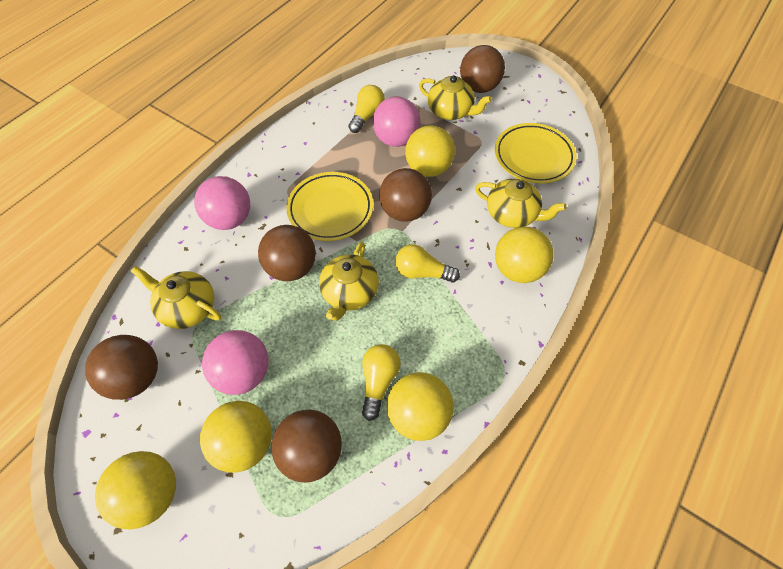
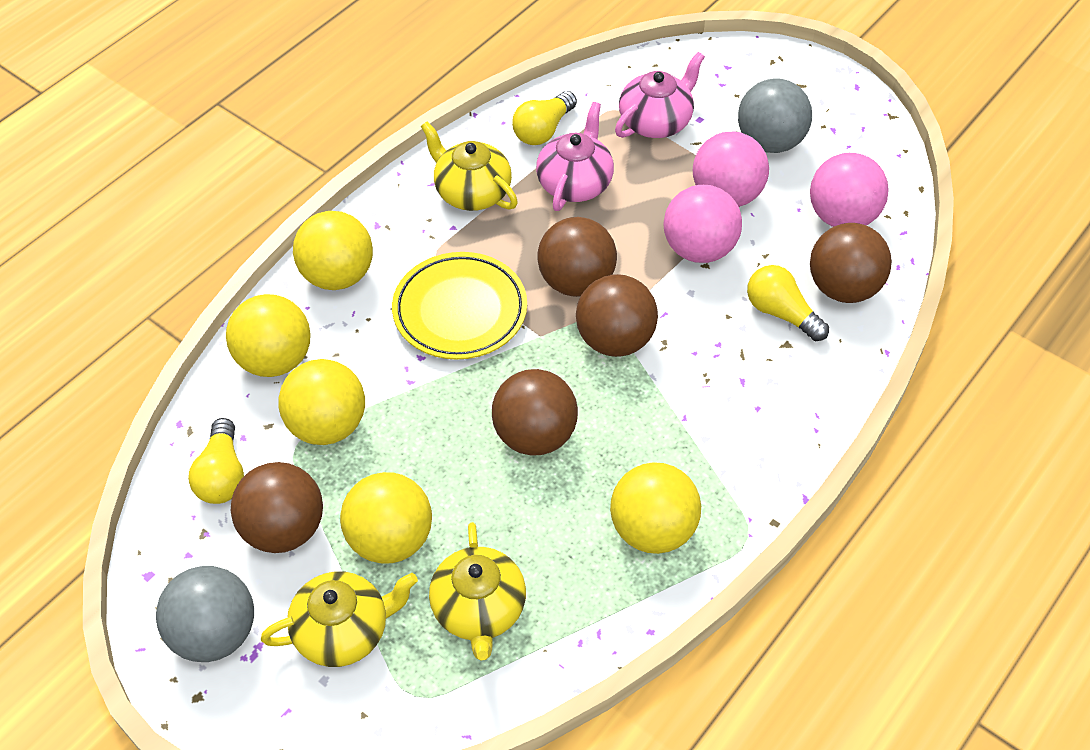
grey ball: none = 0 -> [156,566,254,662] [738,79,812,153] = 2
pink teapot: none = 0 -> [536,102,614,211] [615,52,705,138] = 2
yellow plate: [286,172,373,241] [495,123,577,183] = 2 -> [392,252,527,360] = 1
yellow teapot: [131,266,221,329] [319,242,379,321] [419,75,492,120] [475,179,566,228] = 4 -> [261,571,418,667] [421,121,518,211] [429,522,526,661] = 3

